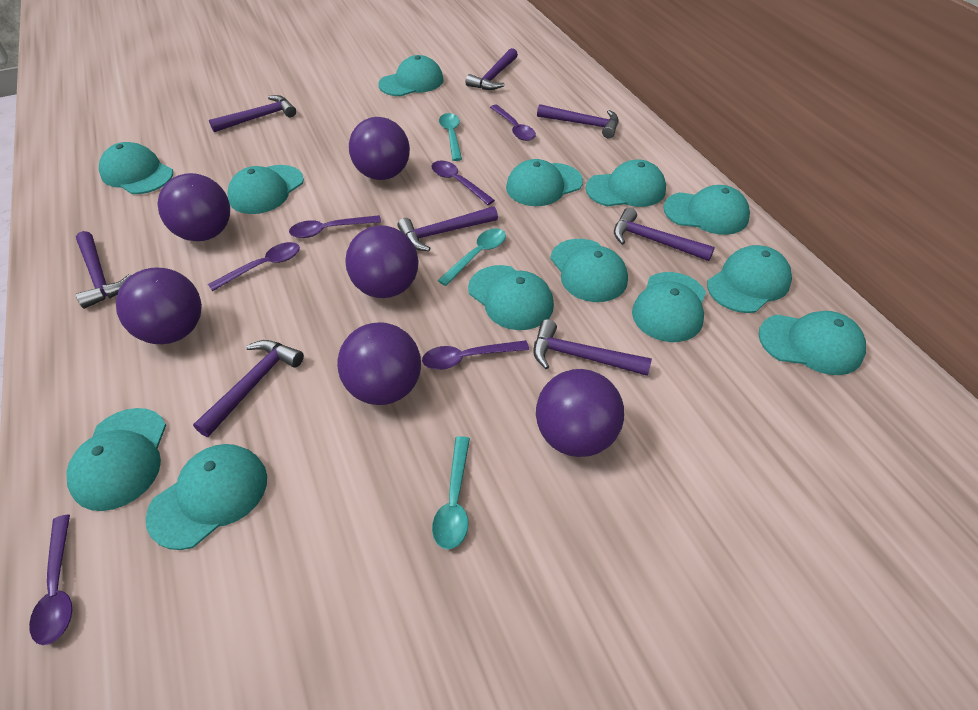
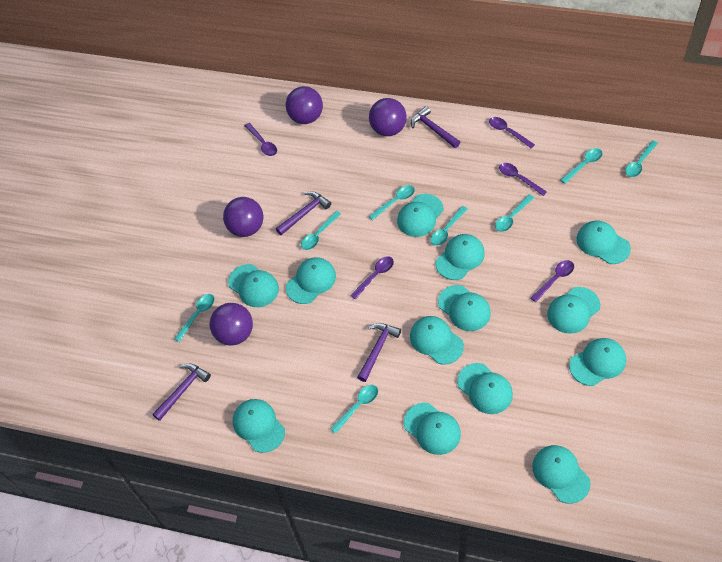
purple ball: [116,267,202,344] [157,173,230,241] [337,322,421,405] [346,225,419,298] [349,117,410,180] [536,369,624,457] = 6 -> [210,303,253,345] [223,197,263,237] [285,86,323,124] [369,98,407,136] = 4
purple hammer: [76,231,131,309] [193,340,304,437] [209,95,296,132] [398,206,498,251] [466,48,518,90] [533,319,652,376] [537,104,619,139] [614,208,715,261] = 8 -> [152,364,211,421] [276,191,331,235] [357,323,401,382] [411,106,460,148] = 4
purple spoon: [29,515,72,645] [208,242,300,291] [289,215,381,238] [422,340,529,370] [432,160,495,205] [490,105,536,141] = 6 -> [245,123,277,156] [350,256,394,299] [489,117,535,148] [499,163,547,196] [531,260,574,302] = 5
turquoise spoon: [432,436,470,549] [437,228,506,286] [439,113,462,161] = 3 -> [174,294,214,342] [301,211,341,250] [330,385,378,434] [369,185,415,220] [430,206,467,246] [495,194,534,232] [561,148,603,184] [625,140,658,177] = 8

